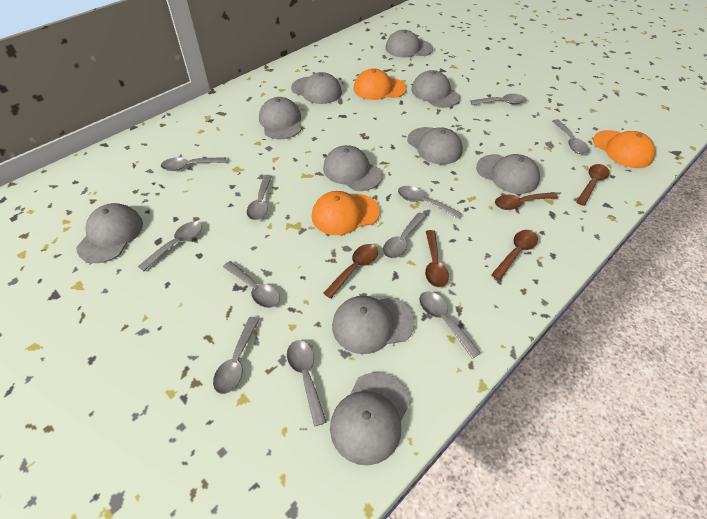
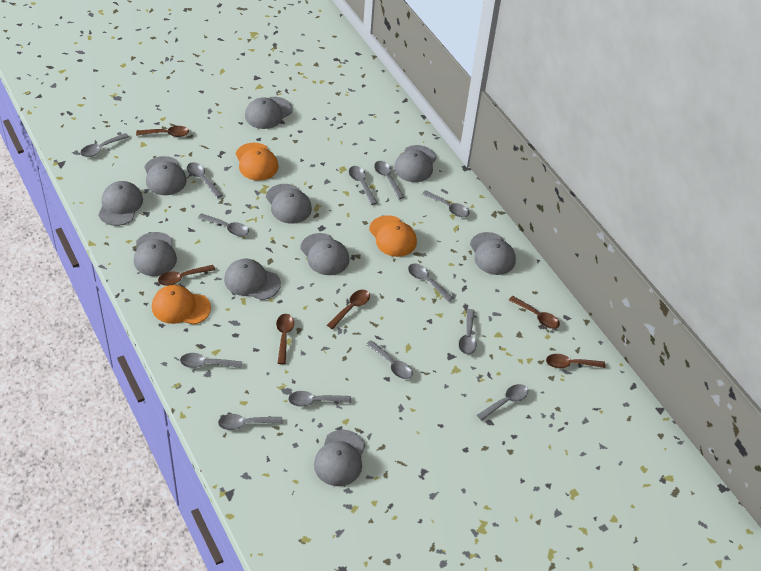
brown spoon: [323,244,378,299] [425,230,449,287] [491,230,538,280] [495,192,558,210] [576,164,609,206] = 5 -> [136,126,189,137] [158,265,215,286] [276,314,294,364] [327,290,370,329] [509,296,560,329] [546,354,606,368] = 6
grey spoon: [138,221,202,271] [161,157,226,171] [213,317,260,394] [223,261,280,308] [247,175,272,220] [287,340,327,426] [383,213,426,258] [398,186,462,219] [419,291,481,359] [470,94,526,105] [552,119,589,154] = 11 -> [80,133,129,157] [180,353,242,368] [187,162,223,198] [198,213,249,236] [218,414,283,430] [288,391,351,407] [349,166,377,205] [366,340,413,379] [374,161,404,199] [408,264,453,302] [422,190,470,217] [459,309,477,354] [477,384,528,421] = 13

